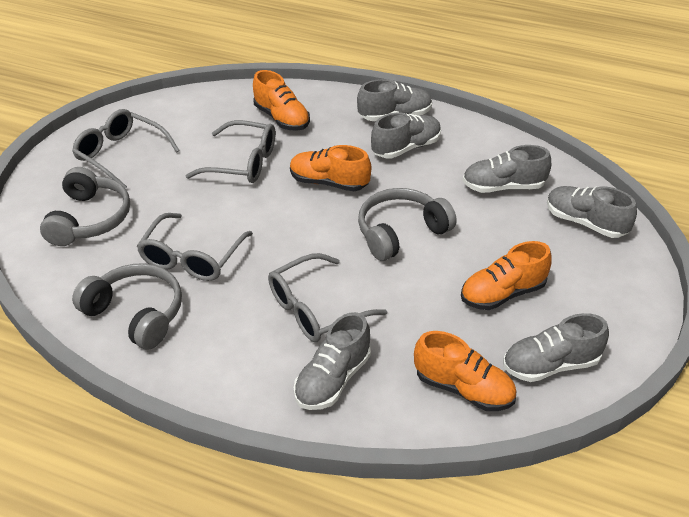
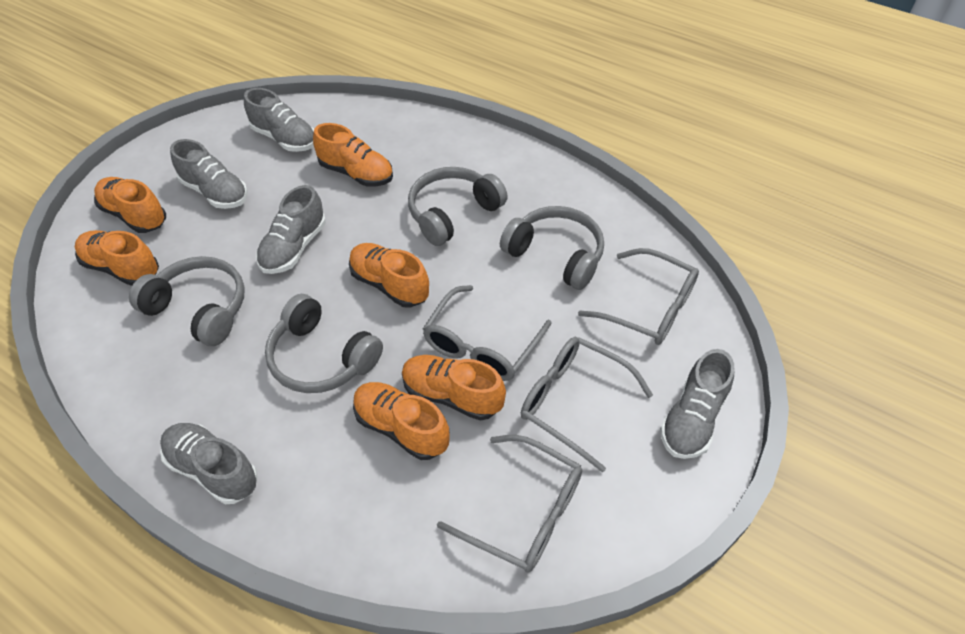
grey headphones: [40,167,130,246] [72,263,182,350] [358,188,457,261] = 3 -> [129,256,245,346] [265,294,383,393] [408,167,508,246] [500,206,604,290] = 4
grey shoe: [294,312,371,410] [357,79,432,121] [371,113,441,159] [463,145,551,193] [503,313,609,382] [547,186,637,238] = 6 -> [160,423,258,504] [170,139,248,209] [244,88,314,152] [256,185,326,274] [660,349,734,459] = 5
orange shoe: [253,70,310,131] [290,145,371,191] [414,331,516,411] [461,241,552,310] = 4 -> [75,230,159,286] [94,177,166,233] [313,123,393,187] [349,243,429,307] [353,382,450,460] [402,355,506,421] = 6

